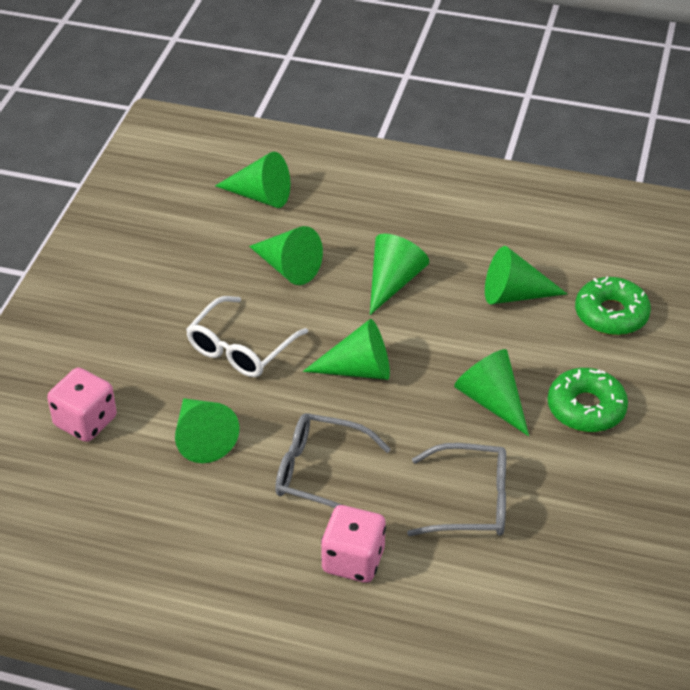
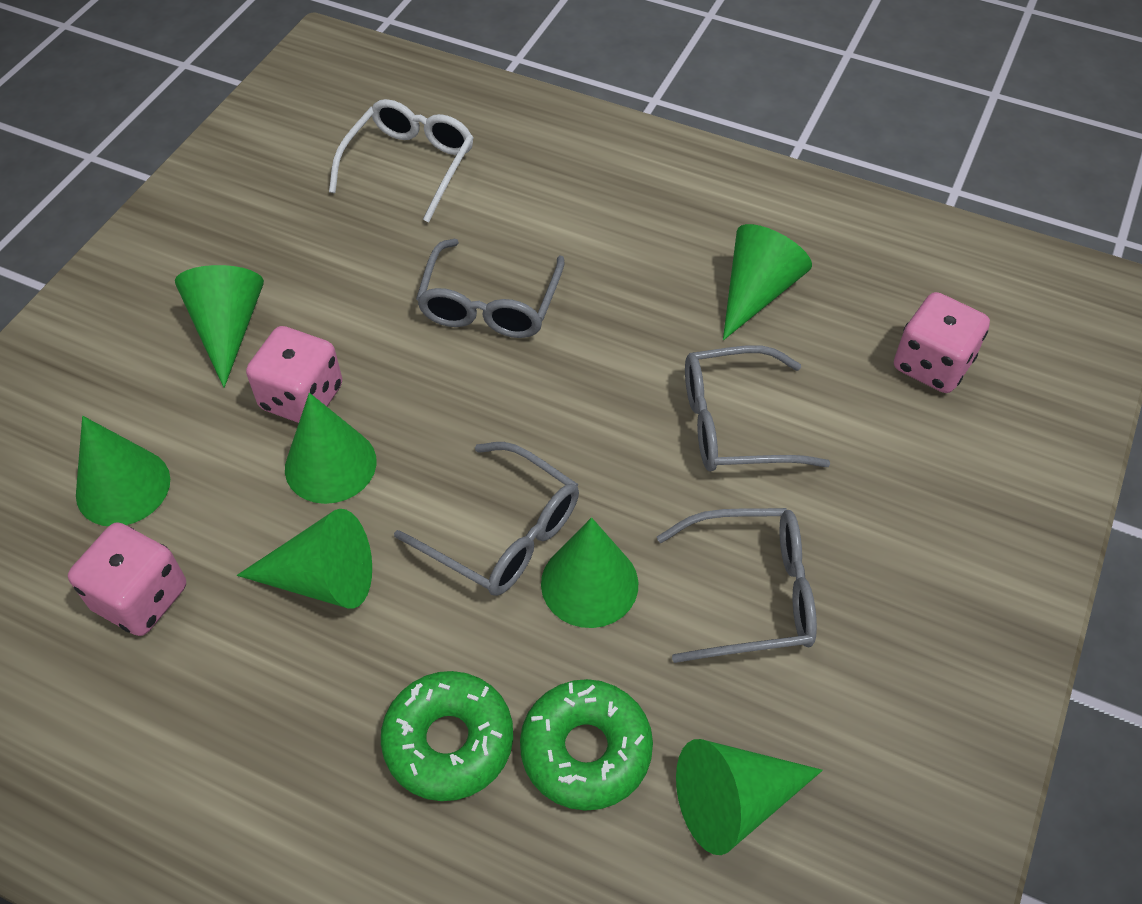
grey glasses: [275,413,391,508] [407,443,506,536] = 2 -> [394,442,579,596] [416,239,565,338] [657,508,817,663] [685,345,830,472] = 4
pink dice: [47,367,117,442] [321,505,386,583] = 2 -> [68,522,186,636] [246,326,342,423] [894,292,990,393] = 3

